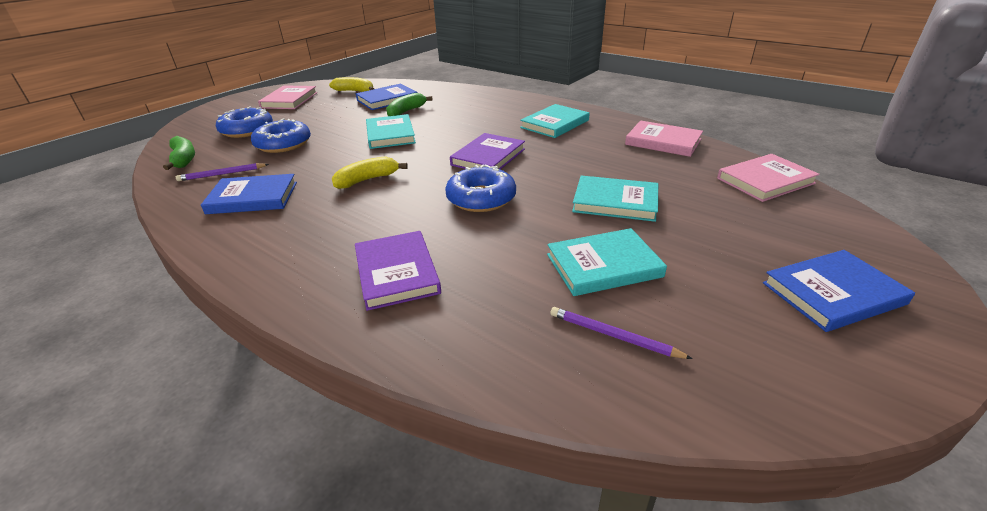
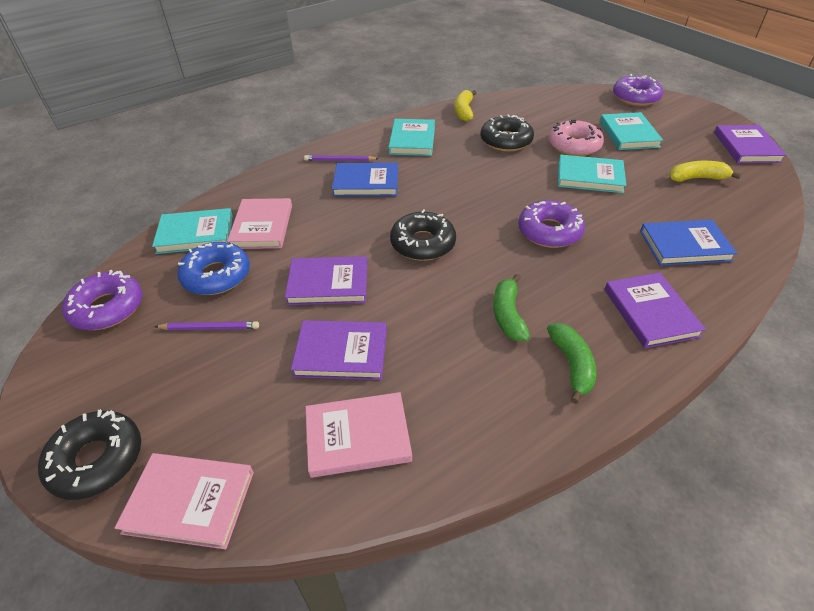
black donut: none = 0 -> [38,409,141,500] [390,209,456,261] [480,114,534,152] = 3
blue book: [201,174,297,214] [356,83,417,110] [763,250,915,332] = 3 -> [332,163,398,197] [640,220,737,266] = 2
blue donut: [216,106,273,138] [251,118,311,153] [445,164,516,212] = 3 -> [177,242,250,295] = 1
pink donut: none = 0 -> [548,119,604,156] = 1
purple book: [355,231,441,311] [450,133,525,170] = 2 -> [285,256,367,305] [291,320,387,380] [605,272,706,348] [714,125,786,163] = 4
purple donut: none = 0 -> [62,270,143,330] [518,200,585,248] [613,74,663,106] = 3

